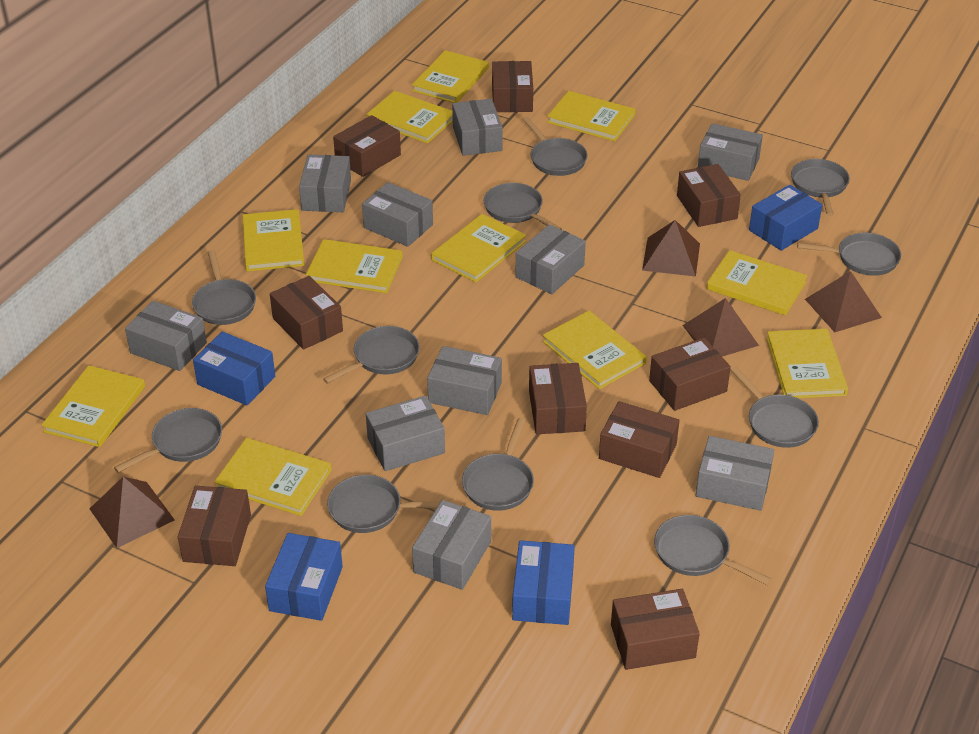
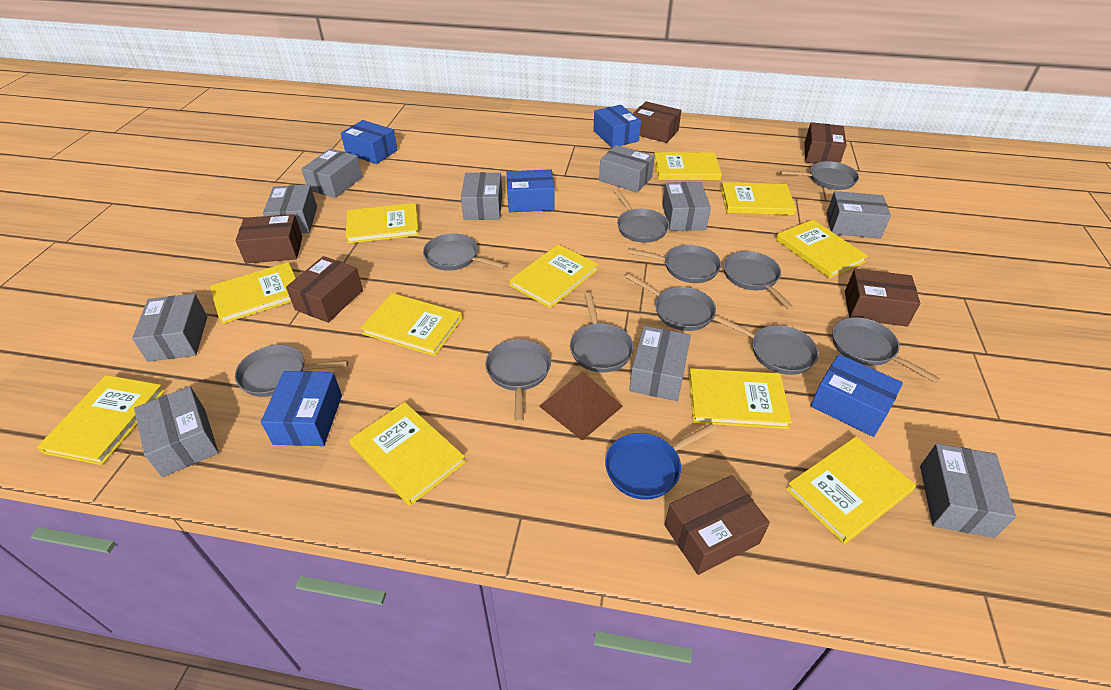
blue box: [193,331,275,405] [265,533,343,621] [512,540,575,625] [749,185,822,251] = 4 -> [261,371,342,446] [341,120,398,164] [507,169,555,212] [593,105,641,148] [810,354,903,437] = 5
blue pan: none = 0 -> [605,423,717,500] = 1
brown box: [178,486,251,566] [270,276,343,350] [333,115,401,177] [492,61,533,112] [529,363,587,434] [599,401,679,478] [611,589,700,670] [649,338,731,411] [677,164,741,227] = 9 -> [235,214,302,264] [286,256,363,323] [633,101,682,143] [665,475,770,575] [804,122,847,164] [845,269,920,327] = 6
brown pyramid: [90,477,175,548] [642,220,700,277] [682,298,759,357] [805,271,882,332] = 4 -> [539,371,623,441] = 1

